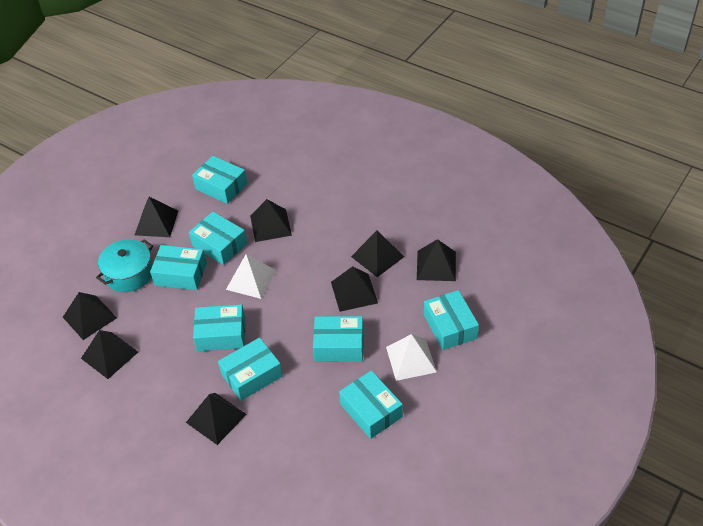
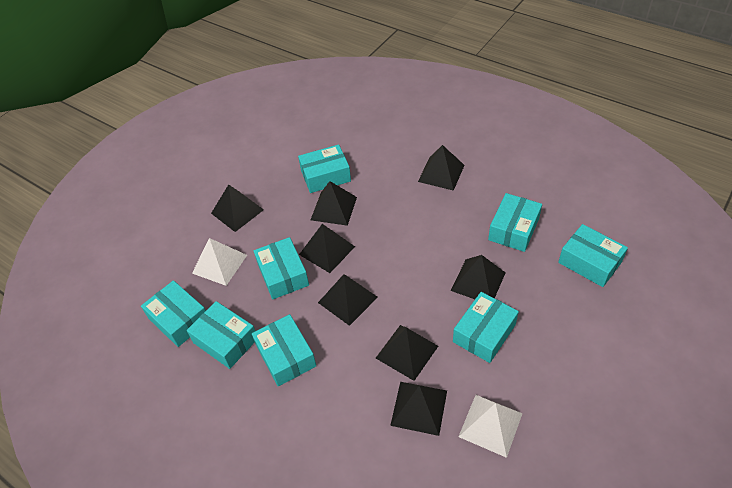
turquoise pot: [96,239,153,292] = 1 -> none = 0

